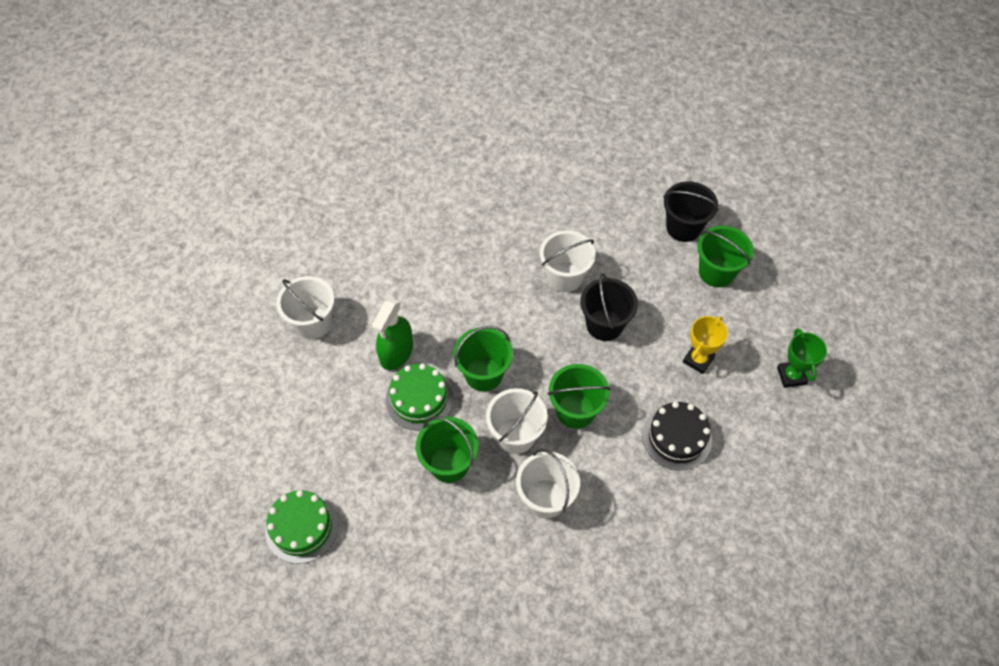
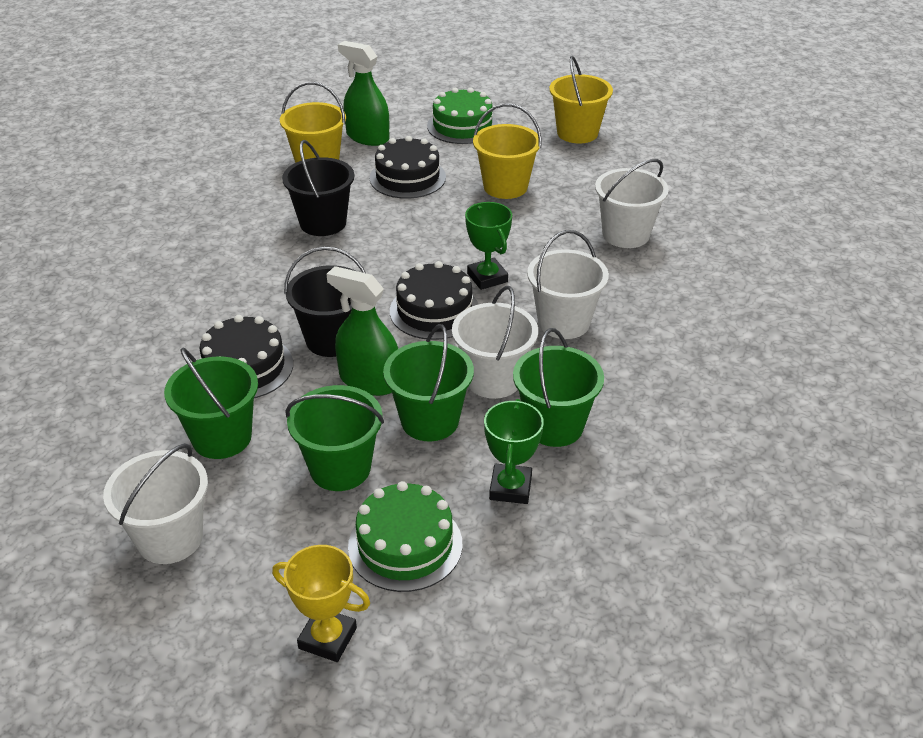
black cake: [642,402,712,470] = 1 -> [200,315,293,398] [370,136,446,199] [390,261,478,340] = 3
green spray bottle: [372,299,413,370] = 1 -> [327,266,398,396] [338,41,389,146] = 2
green trophy: [777,328,827,388] = 1 -> [465,202,512,290] [484,399,544,504] = 2
yellow bucket: none = 0 -> [280,82,346,163] [473,104,542,199] [549,56,613,143] = 3

